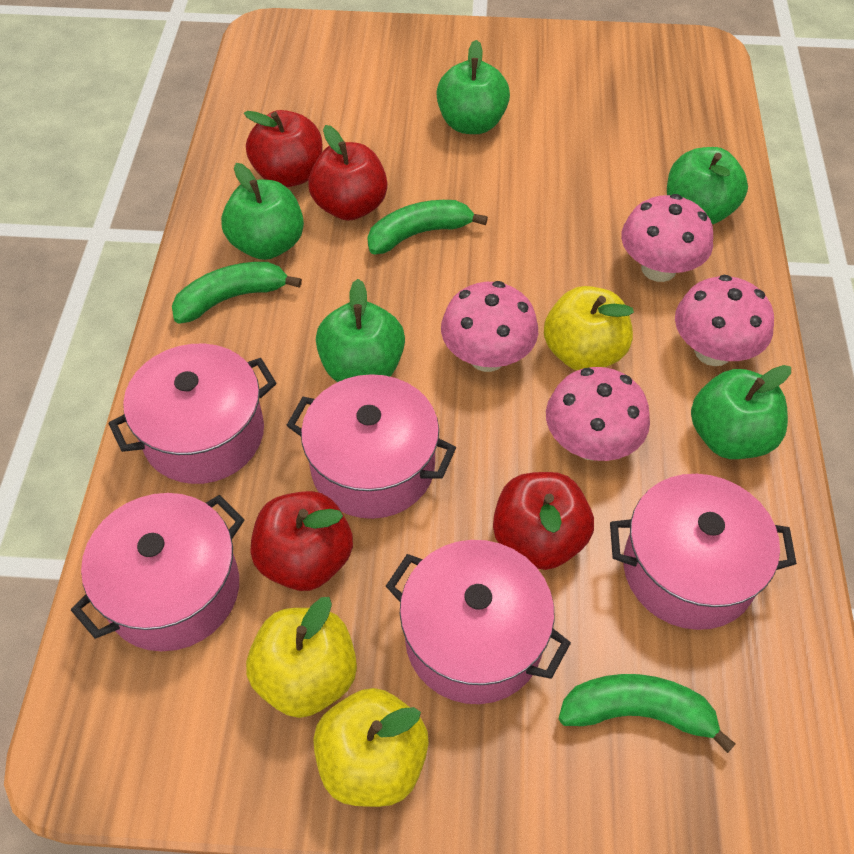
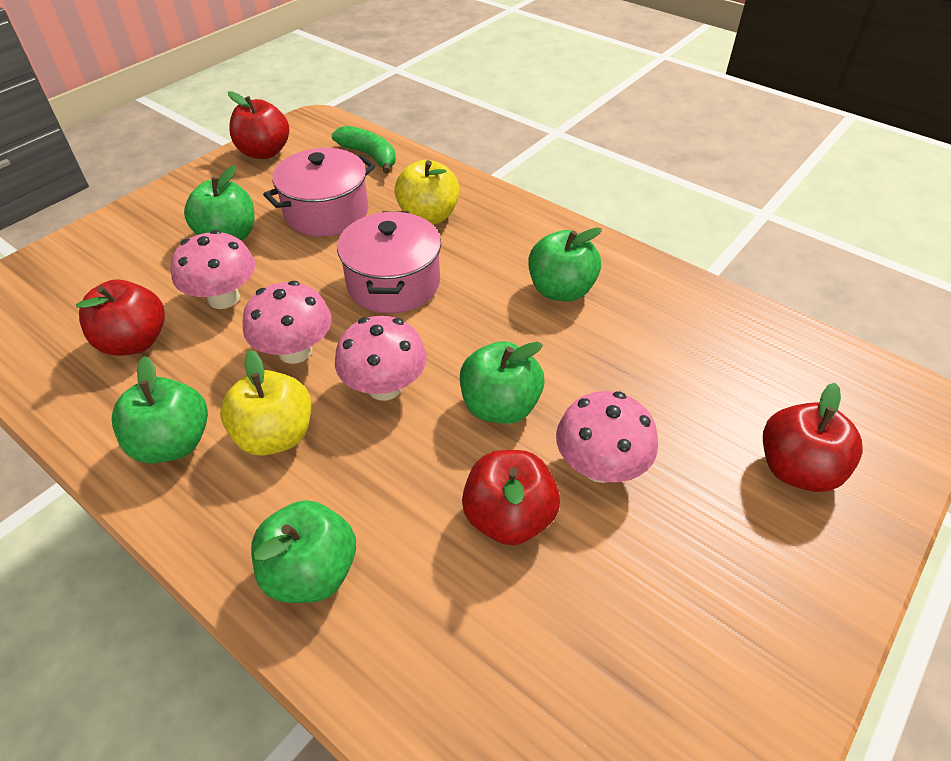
green banana: [172,262,302,324] [367,200,488,254] [558,674,736,753] = 3 -> [332,126,396,174] = 1
pink pot: [71,493,245,651] [109,344,276,484] [286,374,456,519] [386,540,571,704] [610,474,797,630] = 5 -> [263,148,375,237] [337,211,441,313] = 2
yellow apple: [246,597,357,718] [313,688,429,807] [544,286,634,371] = 3 -> [220,350,311,456] [395,160,460,224] = 2

